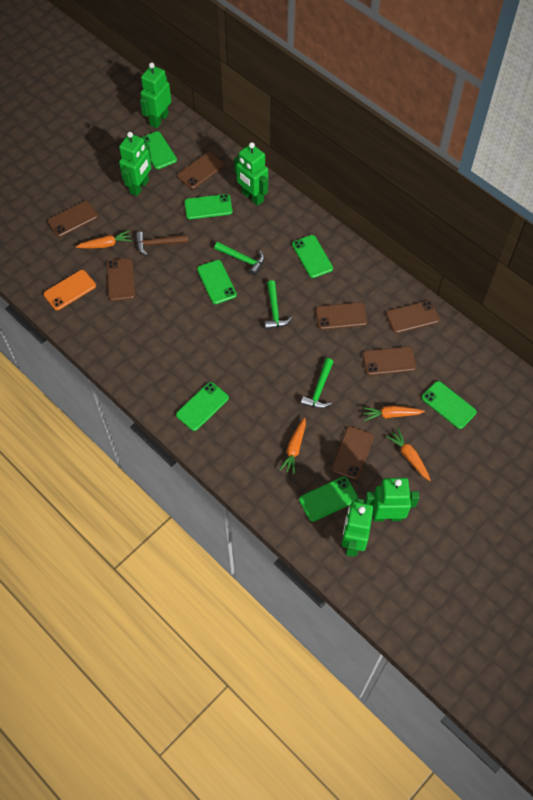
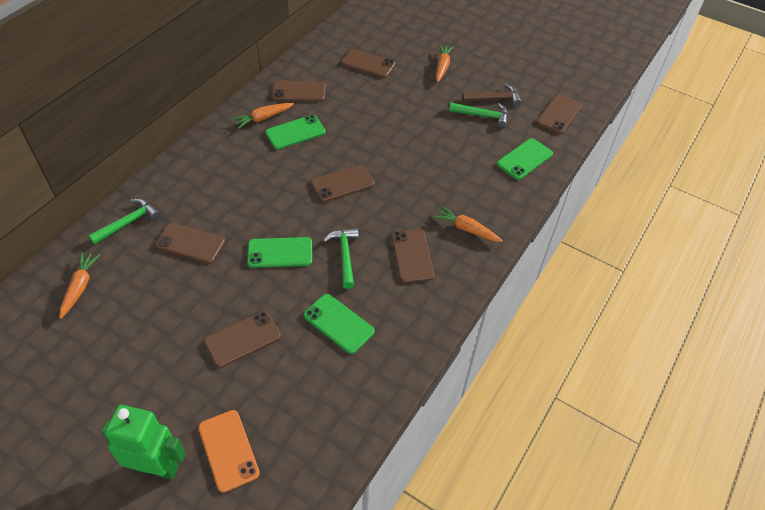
green phone: [141,131,177,169] [176,382,229,431] [184,194,233,219] [197,260,237,304] [292,235,333,278] [299,476,358,522] [422,381,477,429] = 7 -> [247,237,312,268] [265,115,325,149] [304,294,375,354] [497,138,553,180] = 4
green robot: [119,132,151,196] [140,62,171,128] [234,142,268,206] [342,499,373,557] [364,478,420,521] = 5 -> [102,405,186,479] = 1

